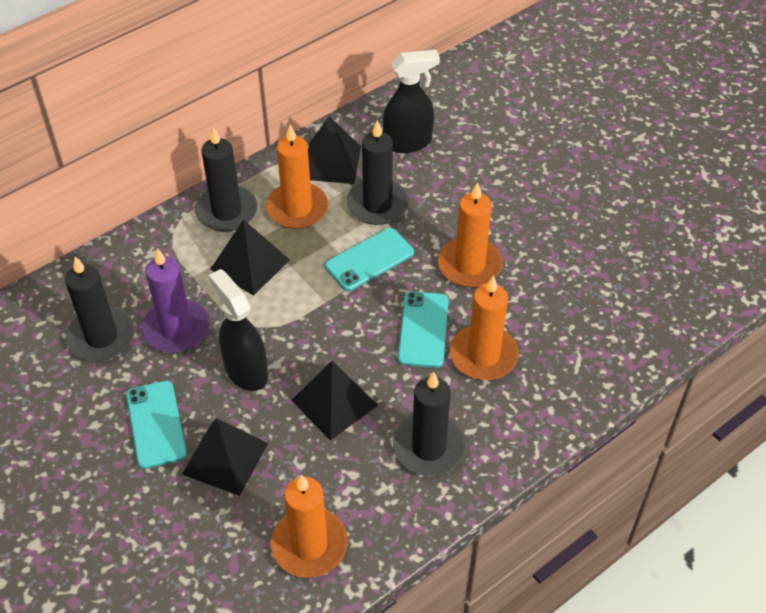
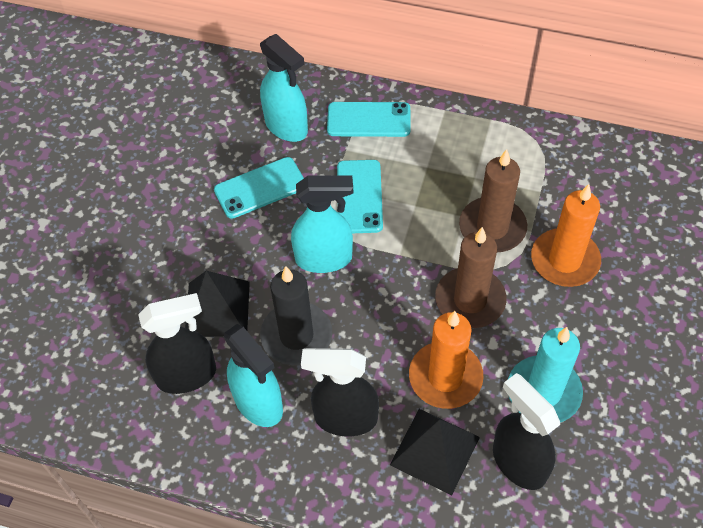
black candle: [65,256,135,361] [195,127,258,232] [347,120,409,225] [393,372,466,476] = 4 -> [260,266,332,365] = 1
black pyramid: [182,418,268,496] [210,219,290,296] [291,361,378,440] [308,116,361,184] = 4 -> [185,271,250,337] [390,409,480,496] = 2
black spray bottle: [208,269,268,391] [383,50,440,153] = 2 -> [138,293,216,394] [301,348,379,436] [493,373,560,490] = 3
brown candle: none = 0 -> [435,227,507,328] [459,149,527,252] = 2
orange candle: [266,125,328,229] [270,475,348,578] [438,182,502,287] [450,275,519,380] = 4 -> [409,311,483,409] [531,184,601,287] = 2
purple candle: [142,248,210,353] = 1 -> none = 0
turquoise candle: none = 0 -> [508,327,583,423] = 1
turquoise spray bottle: none = 0 -> [224,324,283,427] [260,34,308,142] [291,176,353,273] = 3

